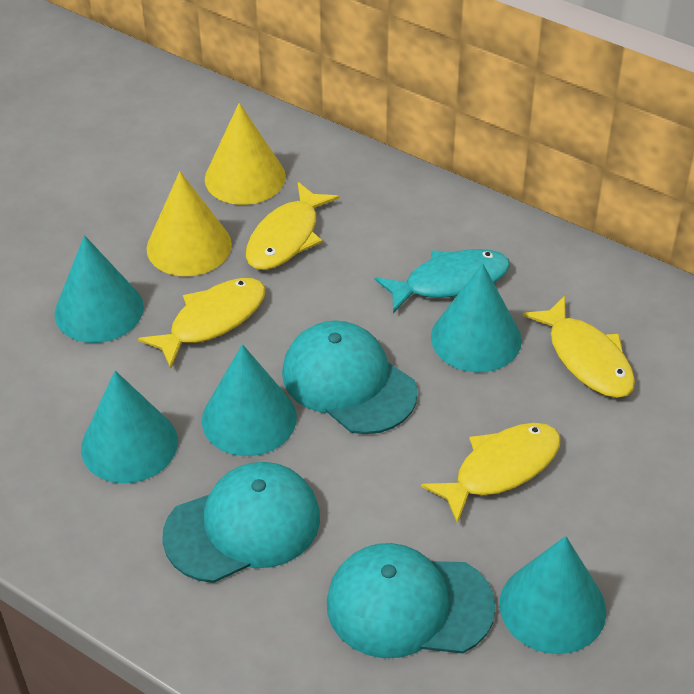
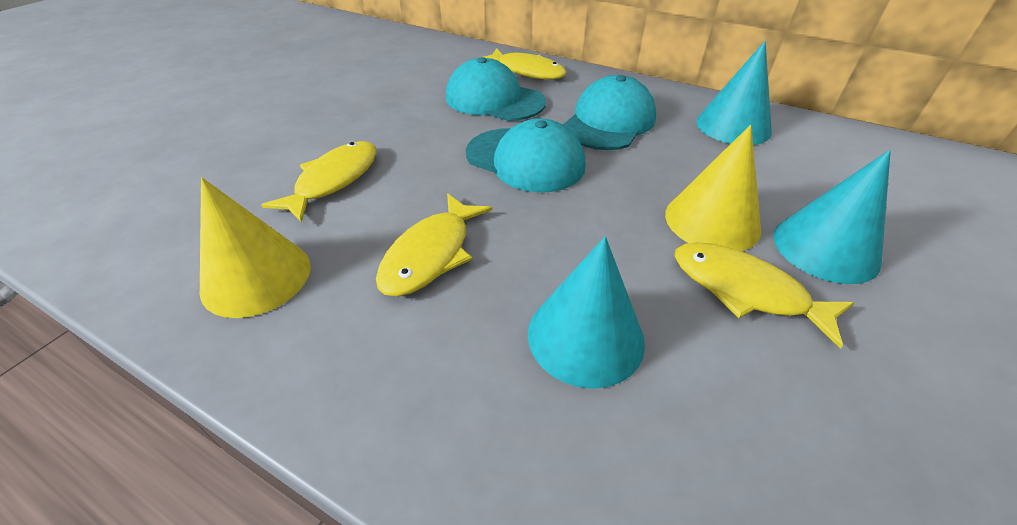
turquoise cone: [55,235,144,343] [81,371,178,483] [202,344,297,456] [431,263,522,373] [500,536,606,654] = 5 -> [528,236,645,389] [696,41,772,145] [773,150,891,284] = 3
turquoise fish: [375,249,510,313] = 1 -> none = 0

